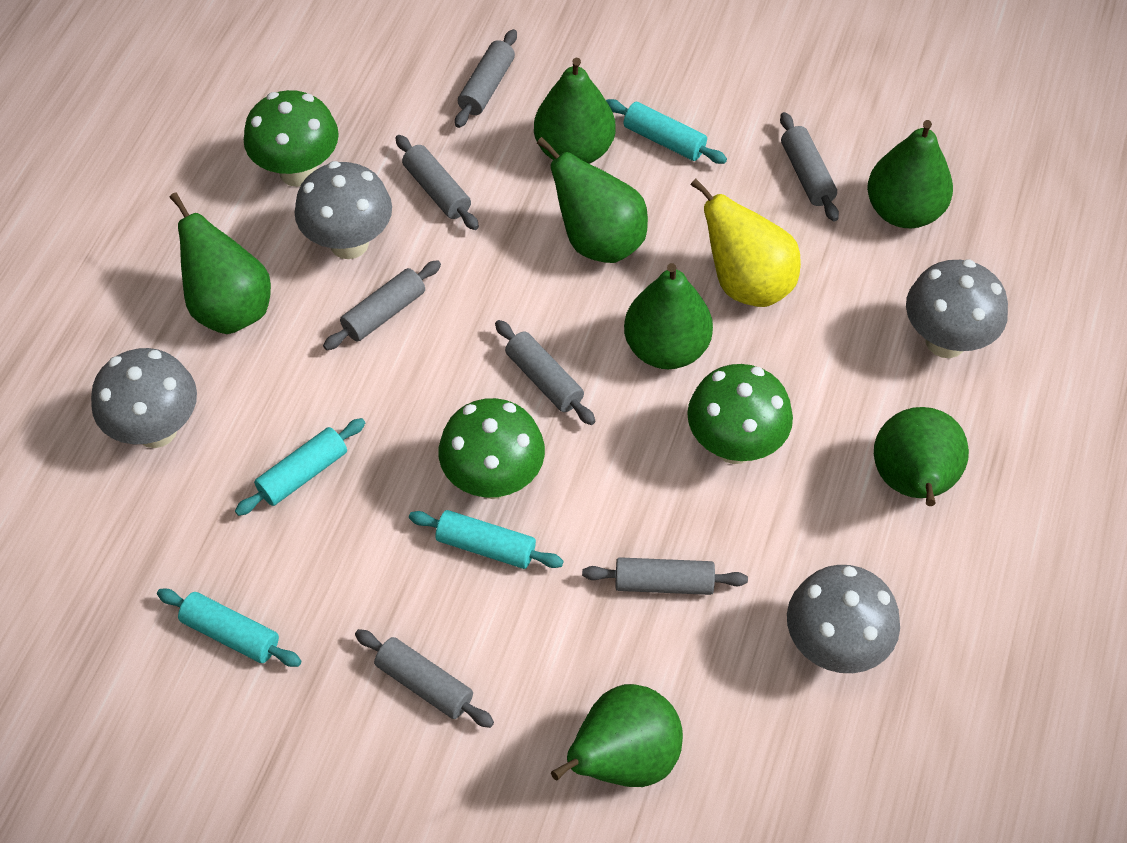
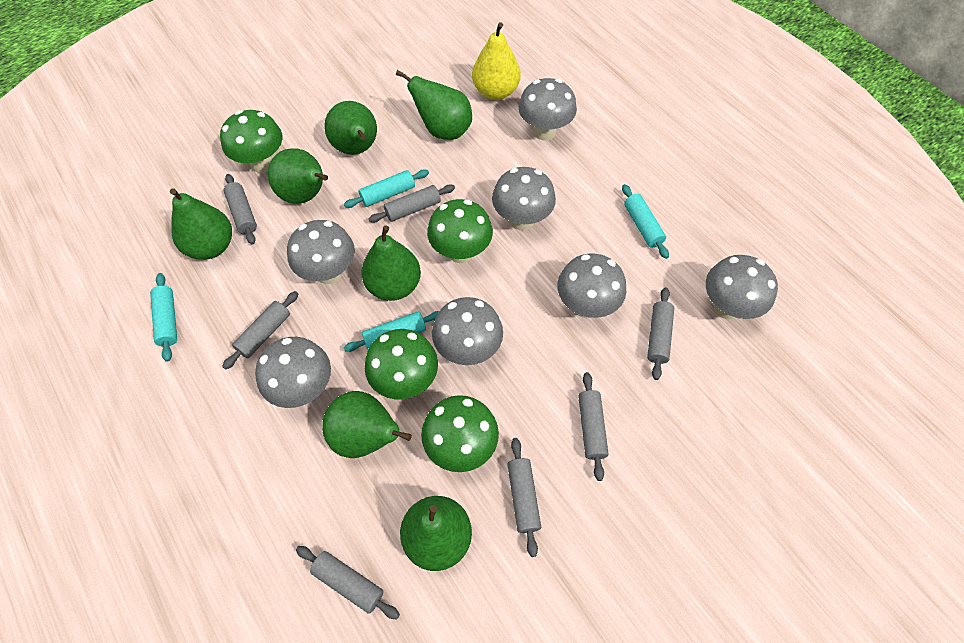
green mushroom: [244,90,339,187] [439,398,545,499] [687,364,793,464] = 3 -> [220,110,282,173] [365,329,438,400] [421,395,499,472] [427,199,493,263] = 4
grey mushroom: [91,348,197,448] [295,161,392,259] [787,565,900,673] [906,259,1008,358] = 4 -> [255,337,331,408] [287,220,355,284] [432,297,503,365] [492,167,556,231] [518,78,577,140] [557,253,626,318] [706,255,778,320] = 7

